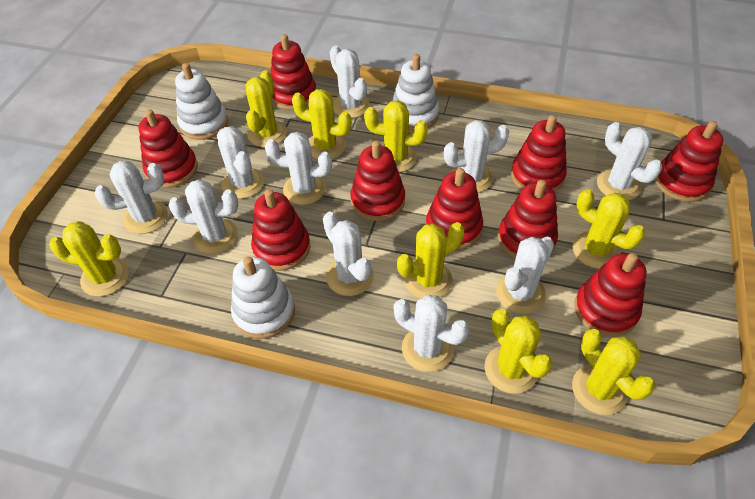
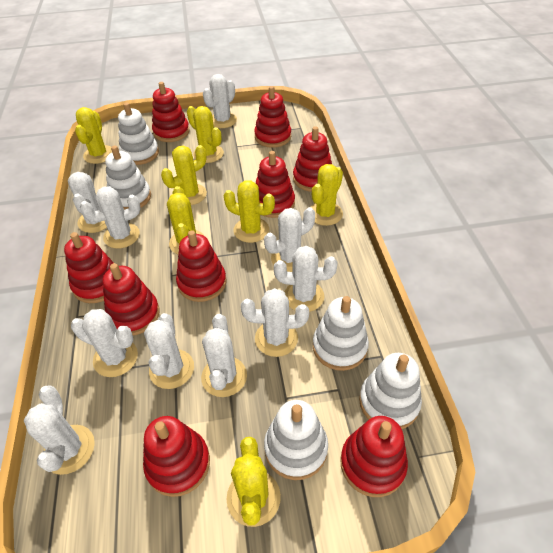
white stacking toy: [175,63,228,140] [231,256,295,339] [392,54,439,131] = 3 -> [105,145,151,210] [118,103,159,165] [264,400,328,480] [313,296,369,371] [359,353,422,429] = 5
yellow cactus: [49,221,129,297] [246,70,287,147] [292,89,352,159] [364,100,428,172] [397,222,464,299] [484,309,552,394] [572,329,655,415] [573,189,645,269] = 8 -> [75,107,112,164] [161,145,207,205] [167,186,204,254] [187,106,224,163] [223,180,275,243] [226,437,281,527] [311,164,343,226] = 7

